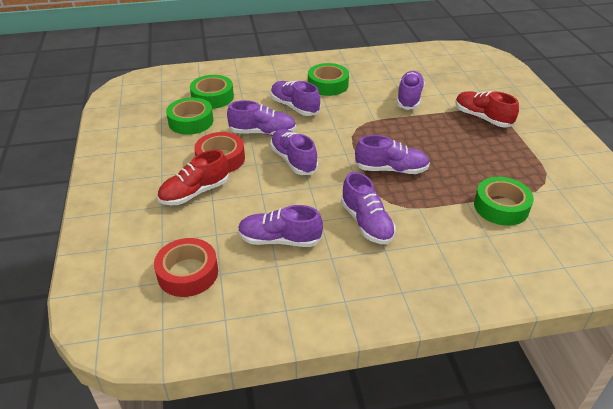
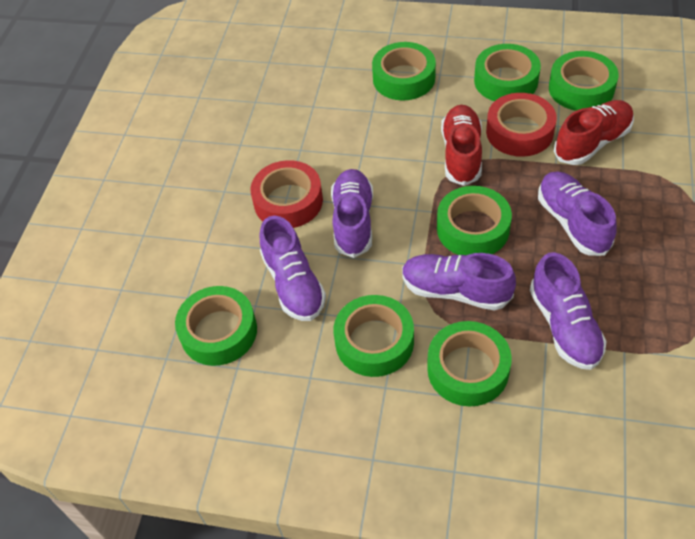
green tape: [166,97,213,135] [190,75,234,109] [308,63,349,96] [474,177,534,226] = 4 -> [175,286,257,366] [334,295,414,377] [372,42,436,101] [427,321,512,407] [437,186,512,255] [474,44,541,101] [549,51,619,111] = 7
purple shoe: [227,100,296,136] [238,205,323,247] [270,129,318,175] [271,81,321,116] [341,172,396,244] [355,135,430,174] [397,71,425,110] = 7 -> [260,216,326,321] [331,169,373,258] [402,253,516,311] [530,252,607,370] [538,171,617,256] = 5

